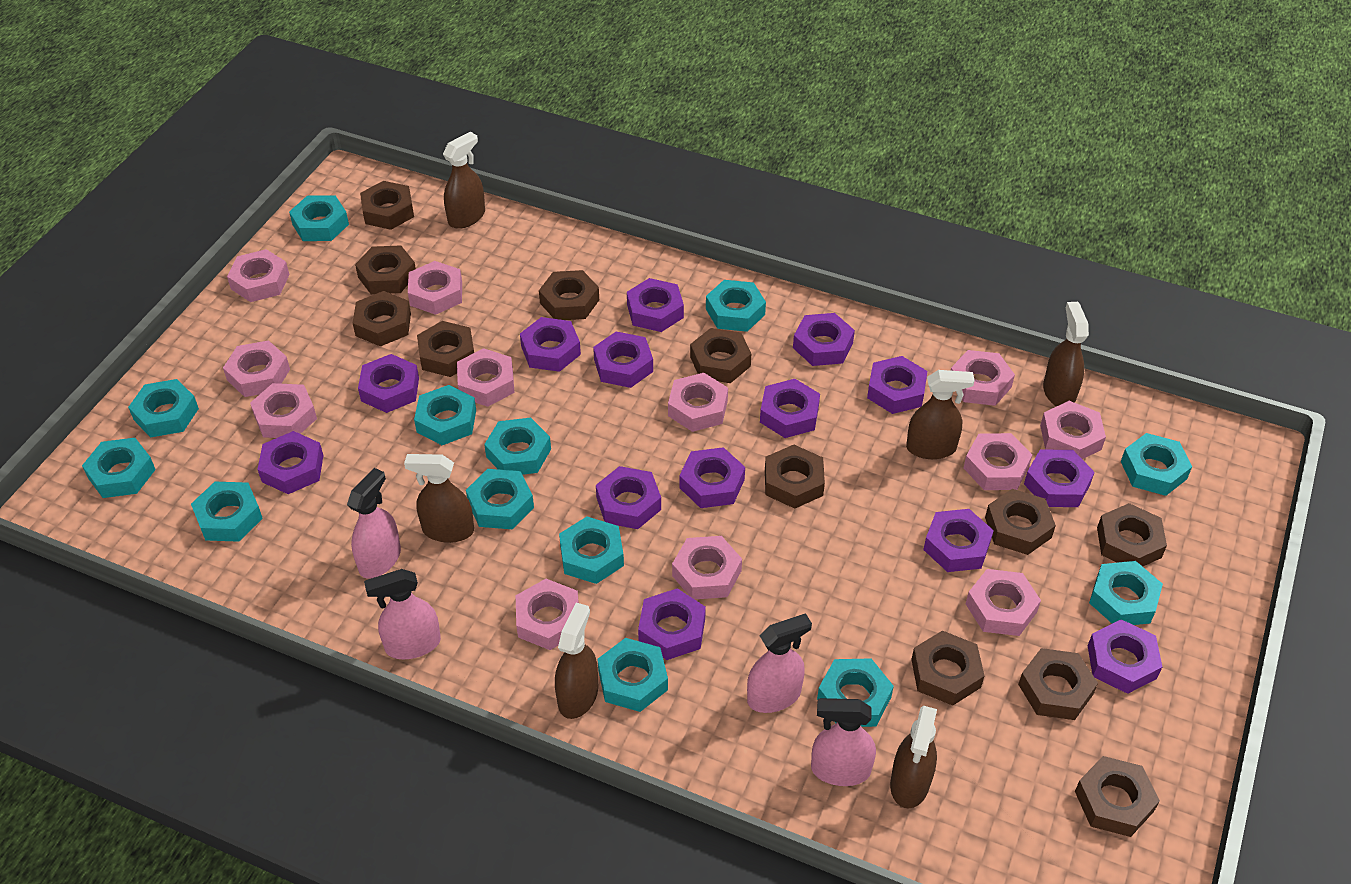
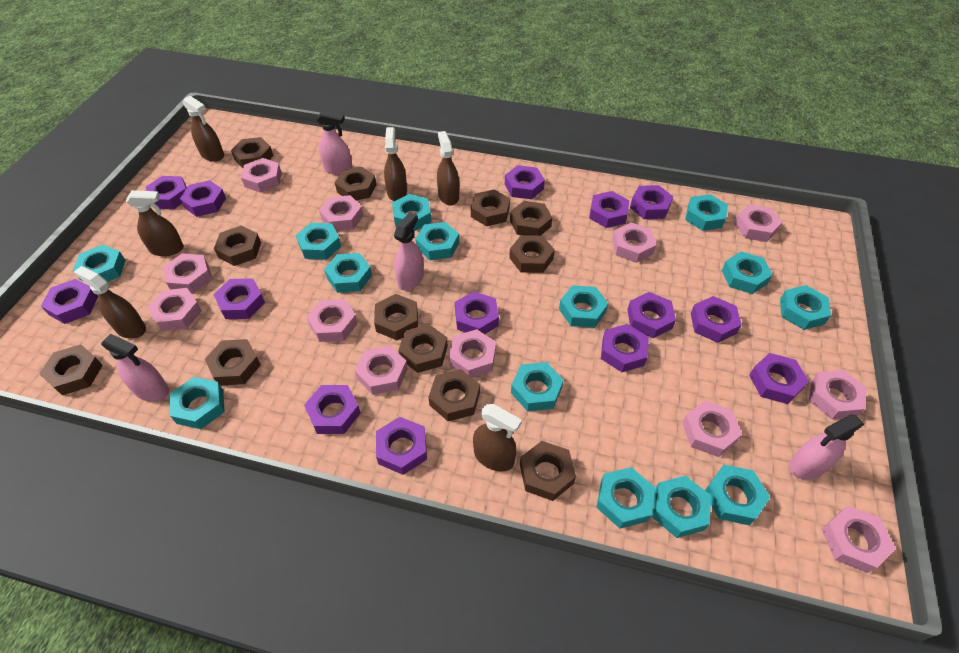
turquoise nut: [82,438,156,498] [128,379,199,438] [191,482,263,542] [289,195,349,241] [414,385,476,445] [466,469,534,530] [484,418,551,475] [559,517,624,584] [598,638,668,712] [706,280,766,332] [817,658,894,727] [1089,561,1163,625] [1121,433,1192,496] = 13 -> [73,244,126,282] [170,377,225,429] [296,223,341,260] [324,253,372,293] [392,194,431,231] [415,222,459,260] [511,362,564,411] [559,285,609,328] [596,467,655,529] [652,476,711,538] [685,194,728,231] [705,465,770,525] [722,251,773,294] [780,285,831,330] = 14

